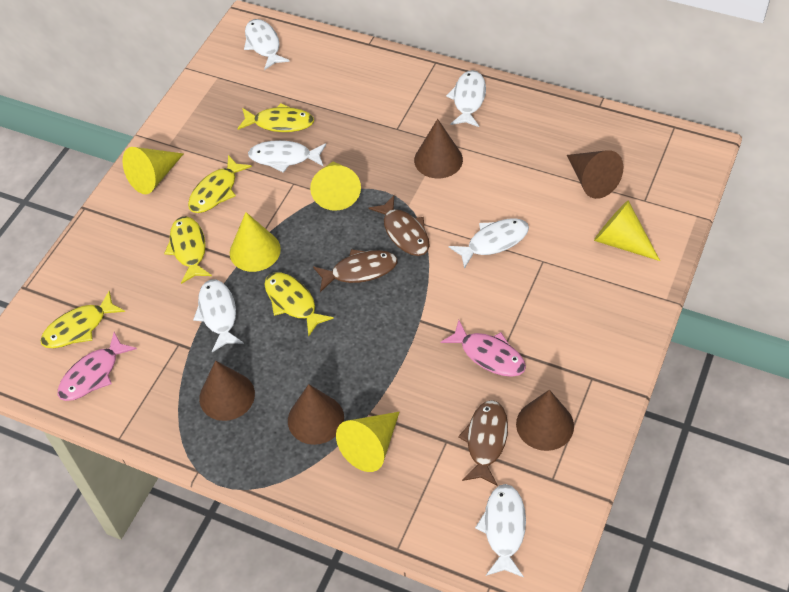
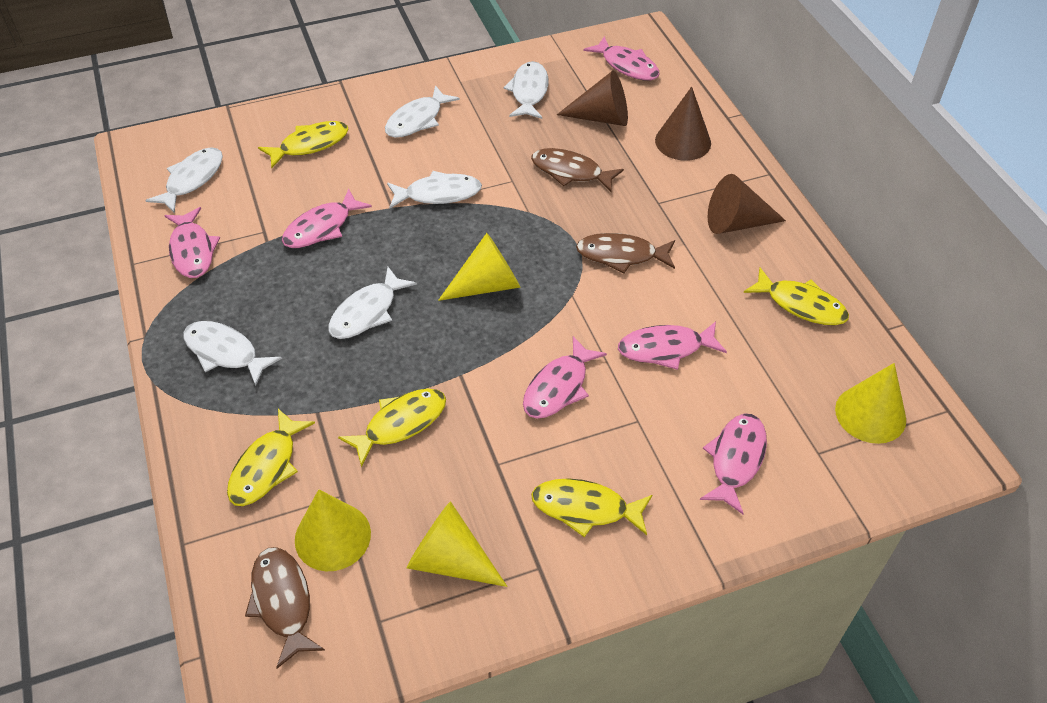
brown cone: [199,361,255,421] [288,384,344,445] [414,119,463,178] [516,390,574,451] [567,150,623,199] = 5 -> [557,71,628,126] [655,87,711,161] [708,174,786,234] = 3
pink fish: [58,332,137,401] [440,320,526,377] = 2 -> [164,207,220,278] [282,188,372,248] [523,336,607,419] [584,36,660,81] [618,321,727,370] [700,413,767,514] = 6
yellow cone: [122,147,184,194] [230,212,281,272] [310,162,361,211] [336,412,399,472] [594,200,660,261] = 5 -> [295,489,371,571] [407,501,507,587] [438,233,520,301] [835,363,906,444] = 4

